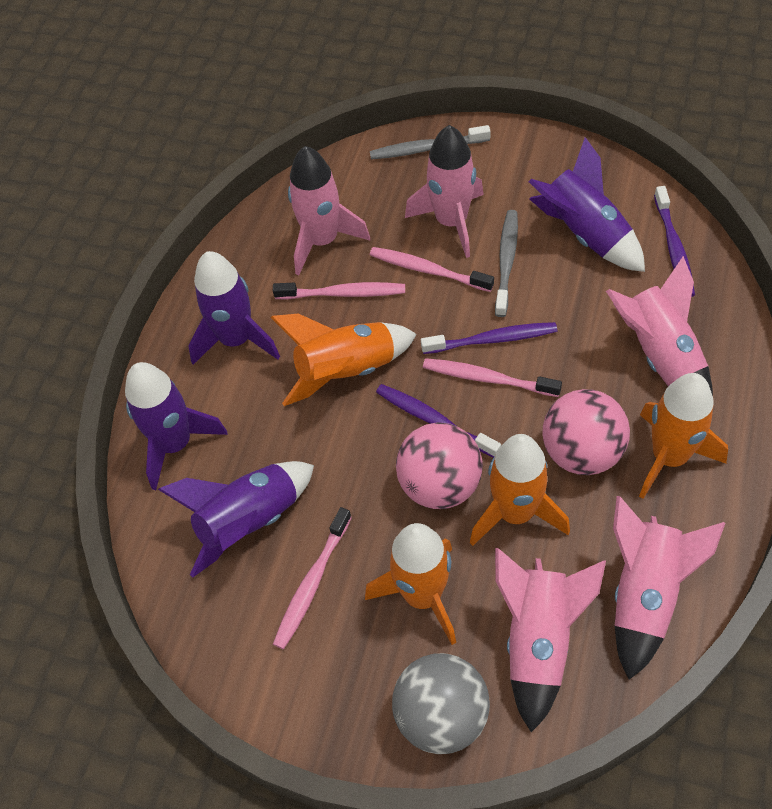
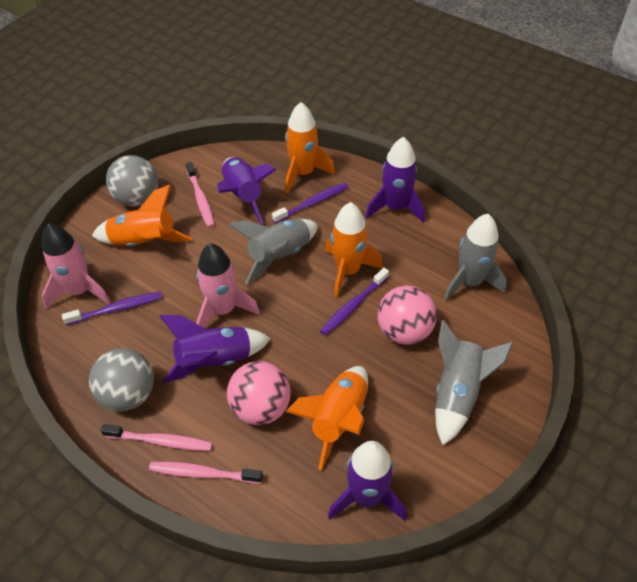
grey ball: [392,653,490,754] = 1 -> [89,348,154,411] [106,155,158,206] = 2
grey rocket: none = 0 -> [228,219,318,284] [435,320,513,445] [443,214,507,301] = 3
grey toothbrush: [370,125,491,159] [495,210,518,317] = 2 -> none = 0
pink rocket: [288,146,370,275] [405,125,484,258] [495,548,606,732] [606,256,713,396] [613,496,725,680] = 5 -> [42,223,110,309] [196,243,260,328] = 2
pink toothbrush: [273,282,405,300] [273,507,352,649] [370,247,494,292] [423,358,562,397] = 4 -> [101,424,212,451] [149,462,263,483] [186,162,215,228] = 3

